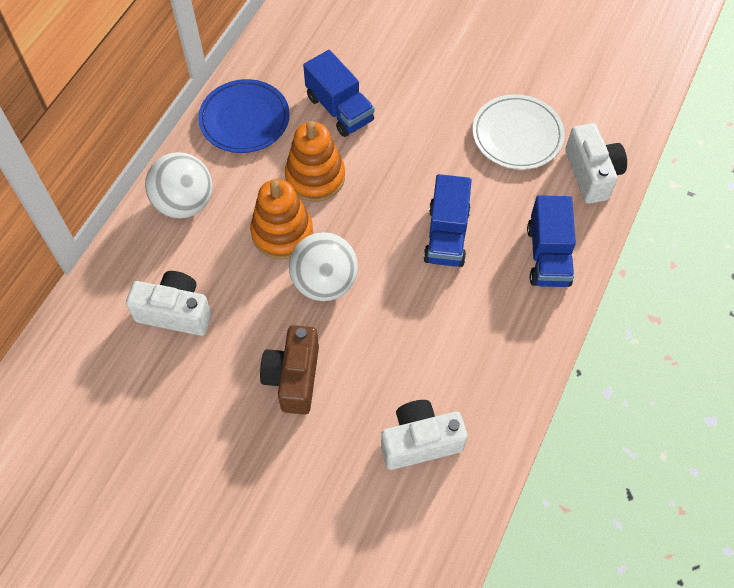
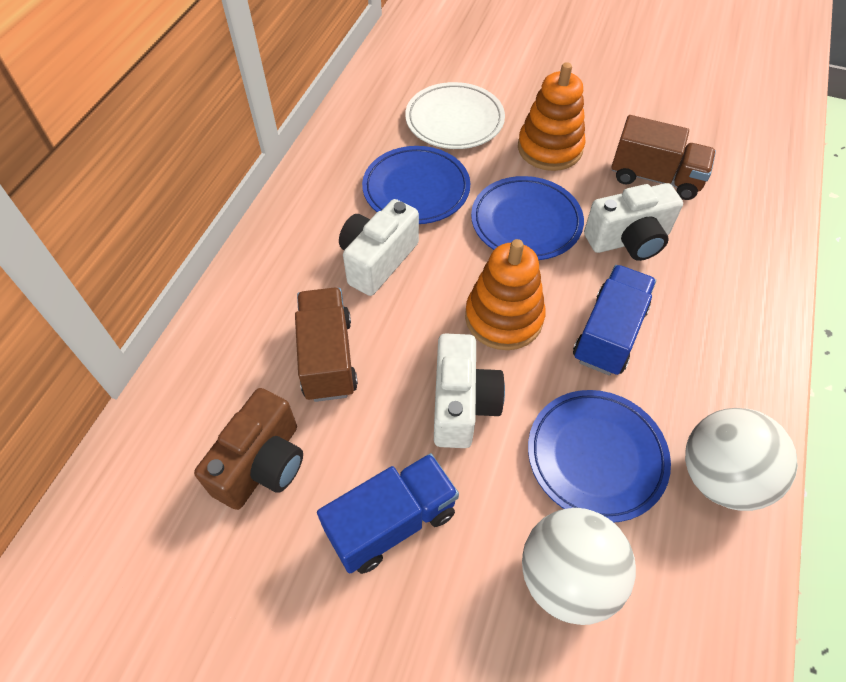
blue plate: [198,79,290,153] = 1 -> [362,146,470,224] [471,176,584,260] [528,390,671,522] = 3
blue truck: [303,50,374,137] [423,174,472,267] [527,195,576,287] = 3 -> [317,453,459,574] [573,265,656,376] = 2
brown truck: none = 0 -> [295,287,358,402] [611,115,716,200] = 2

